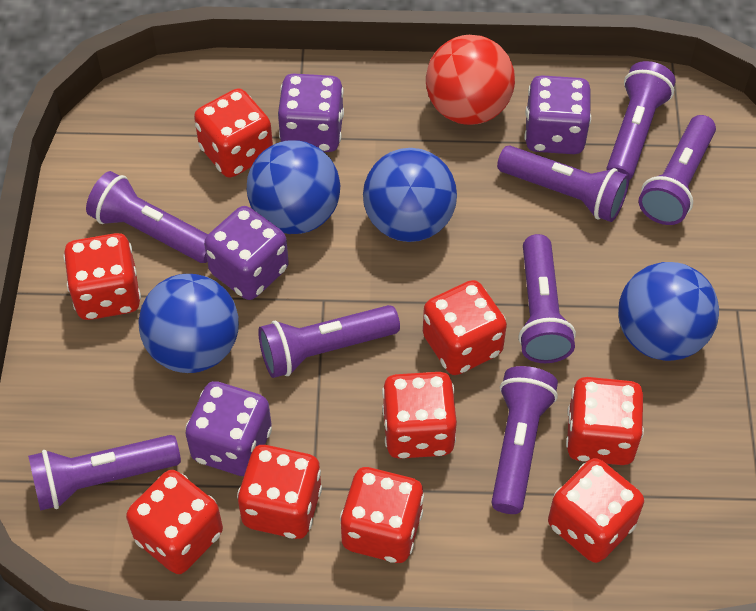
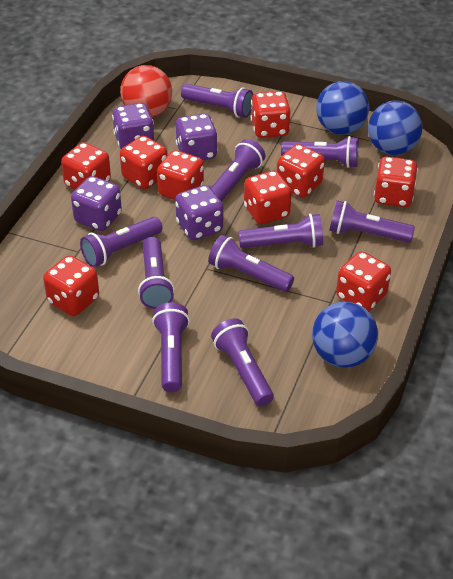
blue ball: [138,274,239,373] [247,140,340,234] [363,148,457,242] [618,262,719,361] = 4 -> [312,302,378,368] [316,81,369,135] [368,100,423,155] = 3
purple flashlight: [28,435,181,511] [86,171,208,263] [258,305,400,378] [491,366,558,514] [497,146,629,222] [518,234,576,363] [606,61,676,180] [638,115,716,225] = 8 -> [80,217,162,267] [138,237,174,309] [152,302,190,392] [181,84,253,118] [208,234,294,292] [211,139,265,202] [211,318,274,406] [238,214,323,248] [281,136,359,168] [329,200,415,243] = 10

